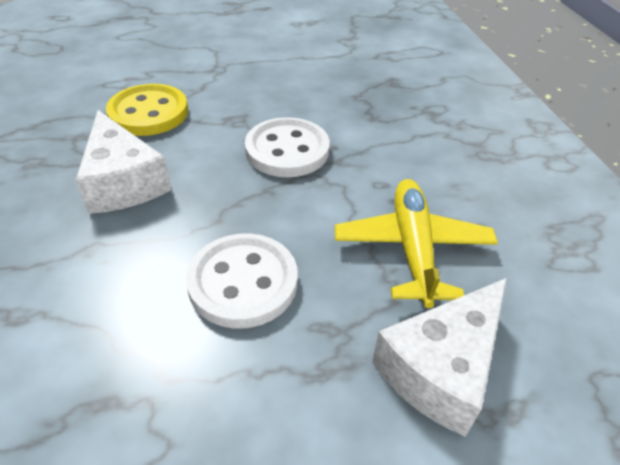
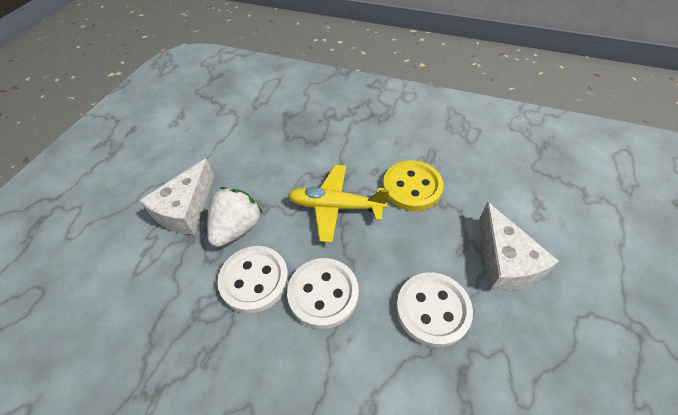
white button: [186,233,298,329] [245,117,330,177] = 2 -> [217,246,289,313] [287,258,359,329] [396,272,473,347] = 3
white strawberry: none = 0 -> [207,187,263,247] = 1

